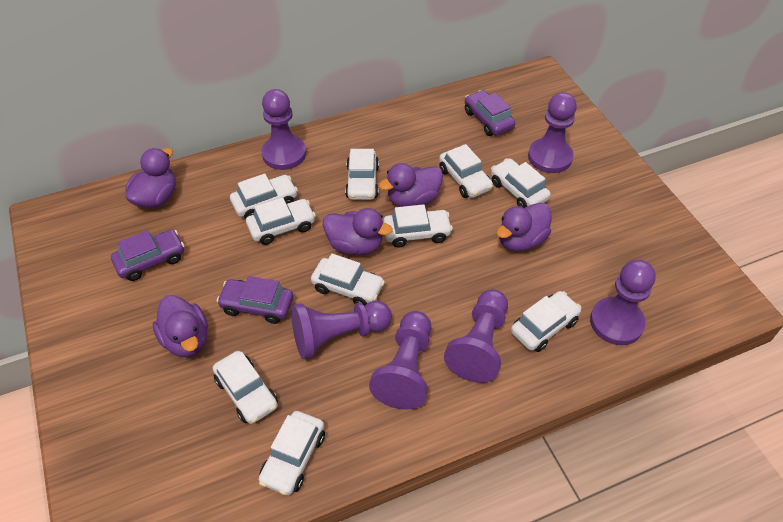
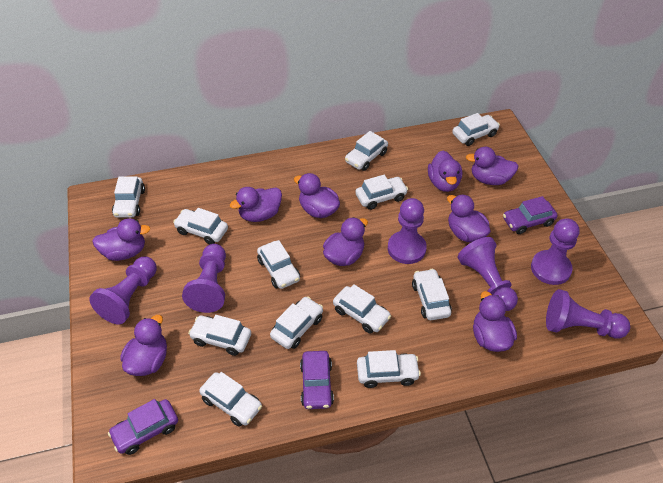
purple duck: [126,148,176,209] [152,295,208,357] [323,208,393,255] [379,163,443,207] [496,203,551,251] = 5 -> [92,218,151,261] [120,315,167,376] [230,187,282,222] [294,173,340,218] [323,217,368,266] [428,151,462,192] [447,194,491,242] [466,147,519,185] [473,291,517,352] = 9
white car: [213,351,278,424] [230,174,298,219] [246,197,316,245] [259,411,325,495] [311,254,385,306] [345,149,379,200] [383,204,453,247] [439,144,493,198] [491,158,551,208] [511,291,582,352] = 10 -> [112,176,145,218] [173,208,228,245] [188,315,251,356] [199,372,262,427] [257,240,300,289] [270,296,323,349] [333,284,391,334] [345,131,388,171] [356,175,408,210] [357,350,421,388] [412,269,452,320] [452,113,500,146] = 12

